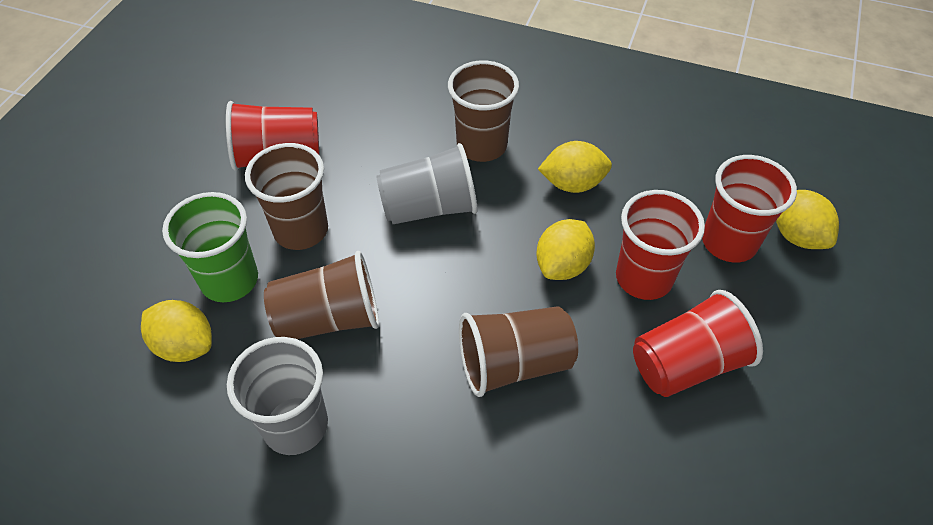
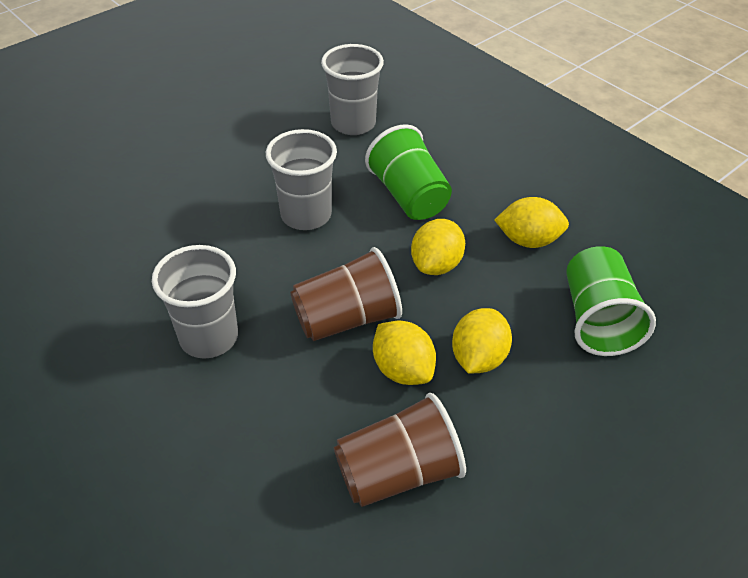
brown cup: [245,143,328,250] [264,251,379,339] [448,60,519,162] [459,306,578,397] = 4 -> [290,247,402,341] [334,393,466,507] = 2
green cup: [162,192,258,302] = 1 -> [365,124,452,220] [566,246,656,356] = 2
grey cup: [227,337,328,455] [376,143,478,224] = 2 -> [152,245,238,359] [266,129,337,230] [321,44,384,135] = 3
red cup: [226,101,319,171] [616,190,705,300] [633,290,763,397] [702,155,797,263] = 4 -> none = 0

